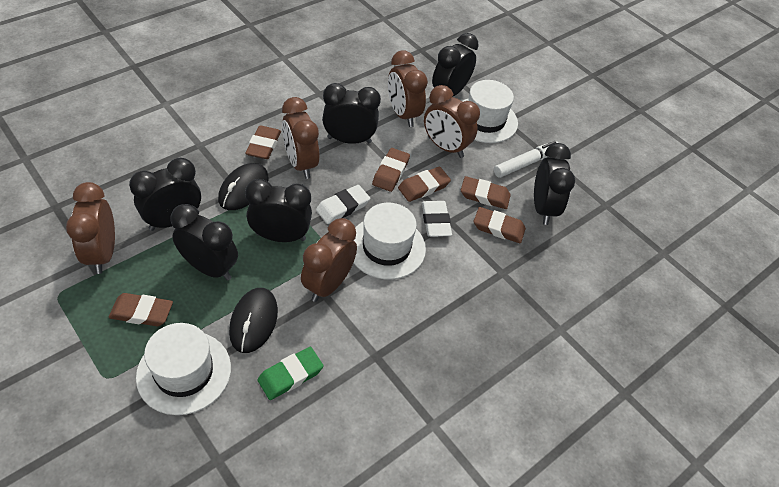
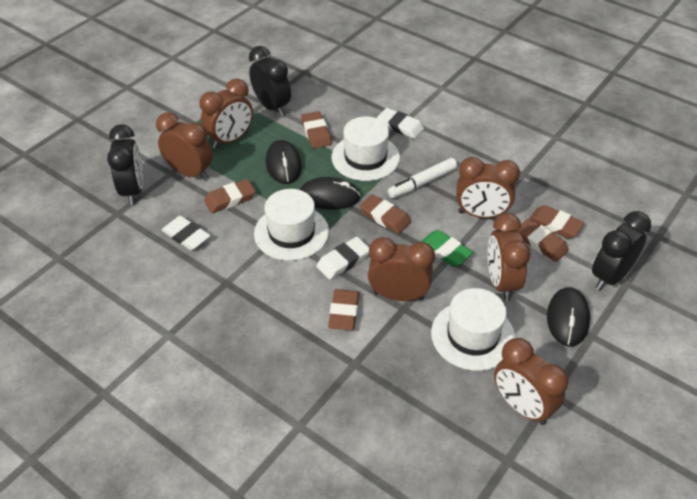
black clock: [129,158,201,231] [170,204,238,281] [245,179,312,242] [322,83,381,144] [432,33,479,97] [534,143,575,225] = 6 -> [107,124,143,205] [249,46,291,116] [592,211,651,290] = 3
black mouse: [218,163,269,210] [229,288,278,353] = 2 -> [266,140,302,184] [300,177,361,210] [547,287,590,346] = 3
brown clock: [66,182,115,274] [282,97,319,179] [301,218,357,302] [388,50,428,127] [424,85,480,158] = 5 -> [156,113,213,180] [199,79,253,149] [368,237,435,301] [456,157,520,218] [488,213,530,301] [494,338,569,425] = 6
white eraser: [316,185,370,224] [422,201,452,237] = 2 -> [161,216,211,251] [316,237,369,280] [377,108,424,139] = 3

